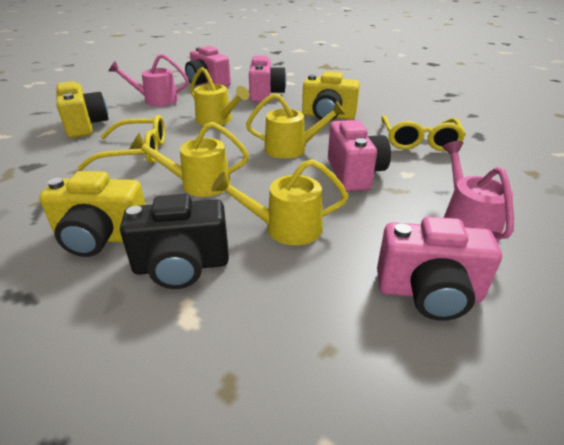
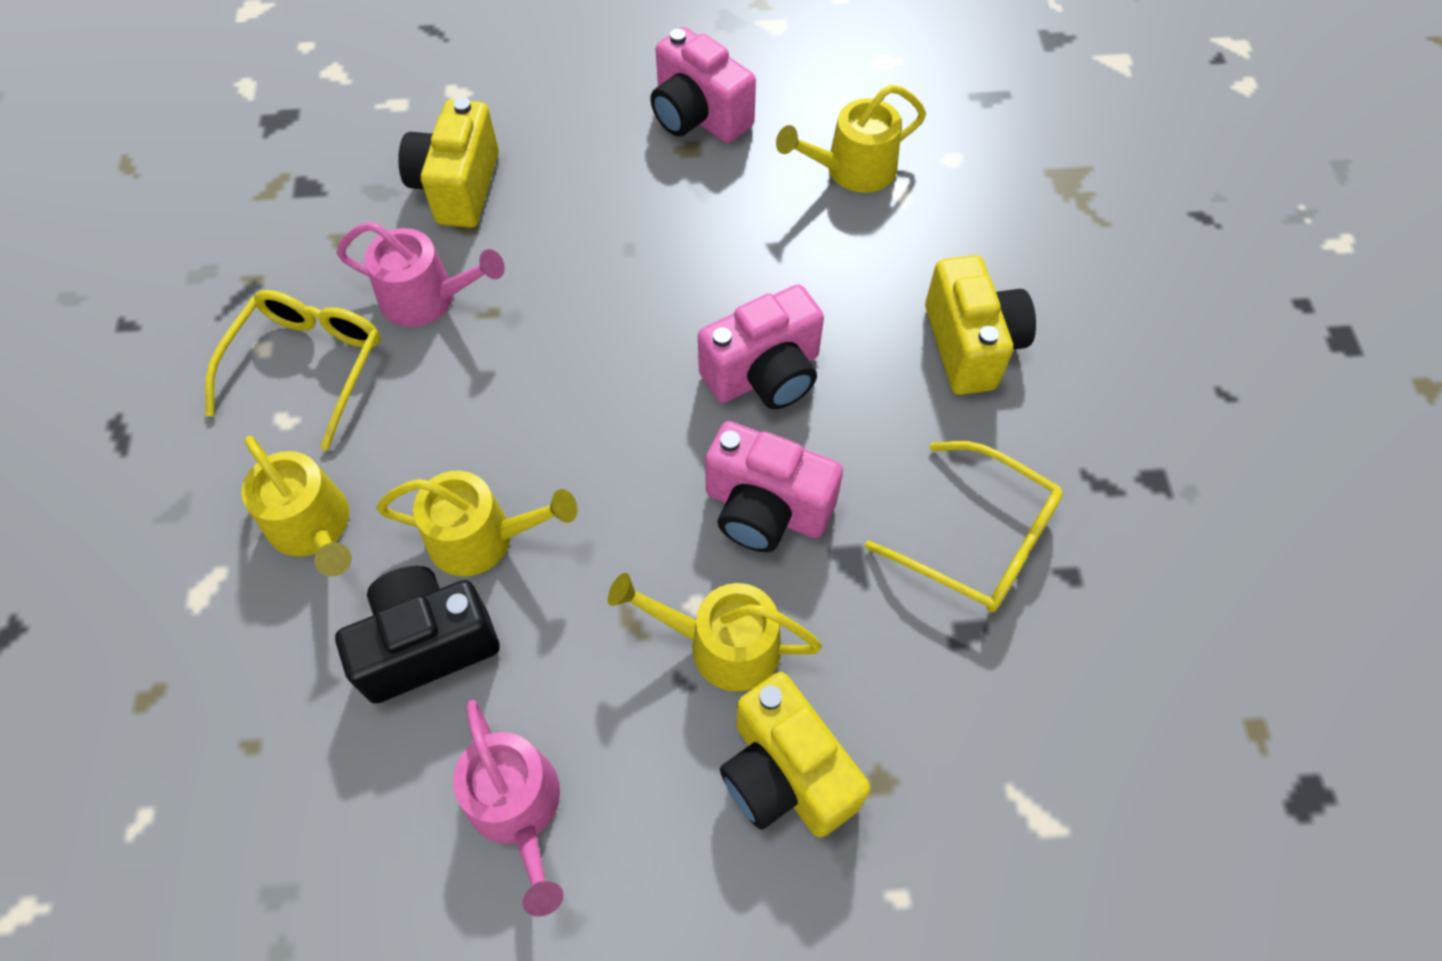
pink camera: [185,46,231,87] [249,56,286,102] [328,120,391,192] [377,217,502,321] = 4 -> [650,27,756,143] [698,285,824,409] [705,421,843,552] = 3

